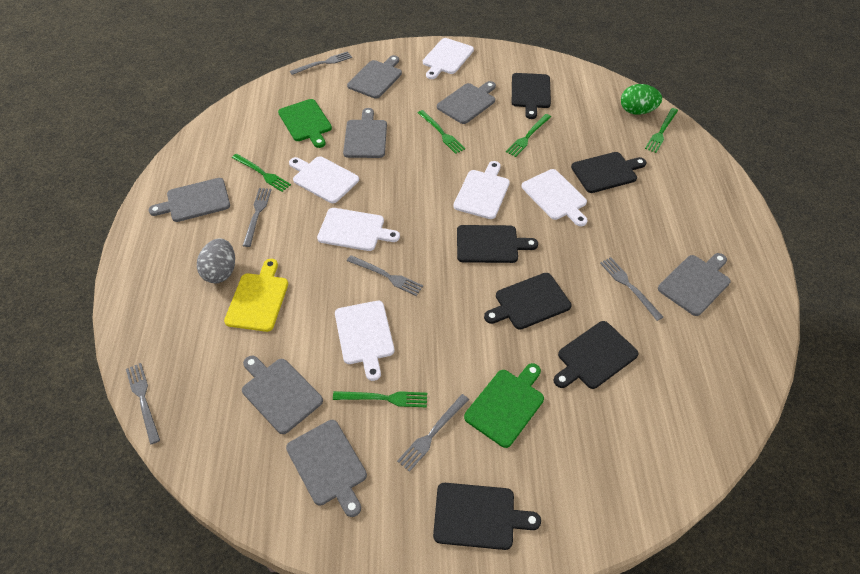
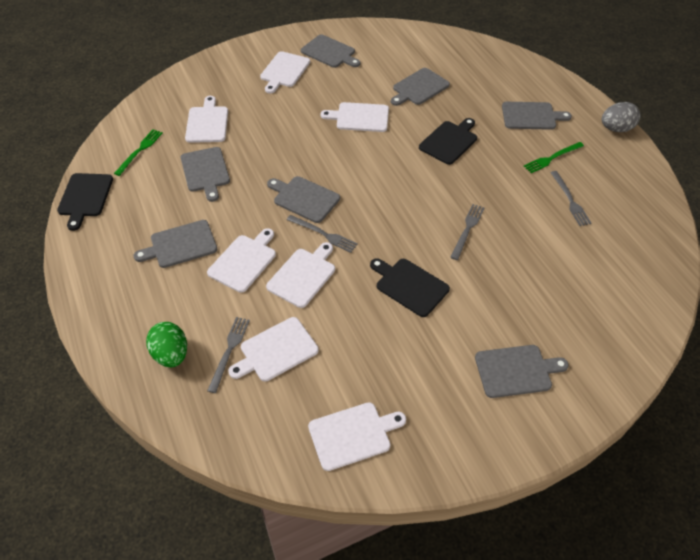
black cutting board: [433,483,541,550] [457,225,538,263] [484,273,571,330] [512,73,551,119] [553,321,639,389] [571,152,647,193] = 6 -> [57,173,113,231] [370,258,450,317] [419,118,477,165] = 3
green cutting board: [278,99,332,148] [464,363,544,448] = 2 -> none = 0
green fork: [232,153,291,192] [333,391,427,408] [418,110,465,154] [506,114,551,157] [645,108,678,153] = 5 -> [114,129,163,176] [524,142,584,173] = 2
grey fork: [126,363,160,445] [243,188,272,247] [290,51,352,75] [347,255,423,296] [397,394,469,472] [600,257,663,321] = 6 -> [207,317,250,393] [287,215,358,253] [450,204,484,260] [550,171,592,226] = 4
white cutting board: [289,156,359,203] [317,208,400,251] [335,301,394,381] [423,38,474,79] [453,161,510,219] [522,169,588,226] = 6 -> [185,96,228,143] [207,228,276,293] [228,317,319,381] [260,51,310,93] [266,242,335,308] [308,402,406,471] [320,102,389,132] = 7
yellow cutting board: [224,259,288,332] = 1 -> none = 0

